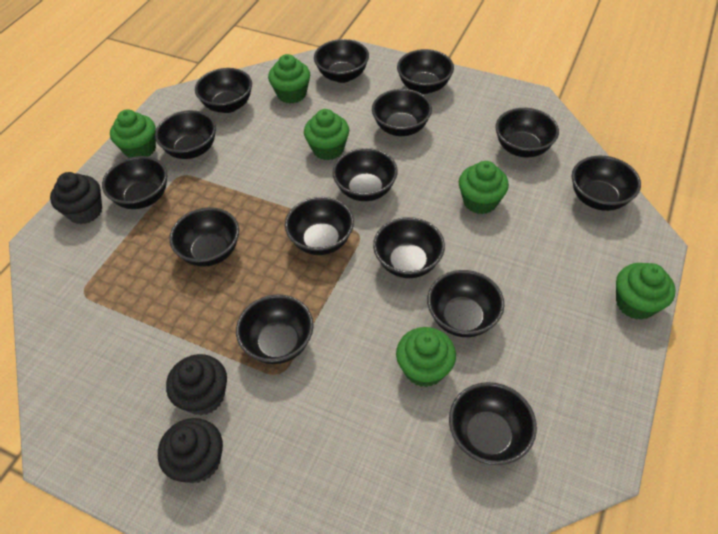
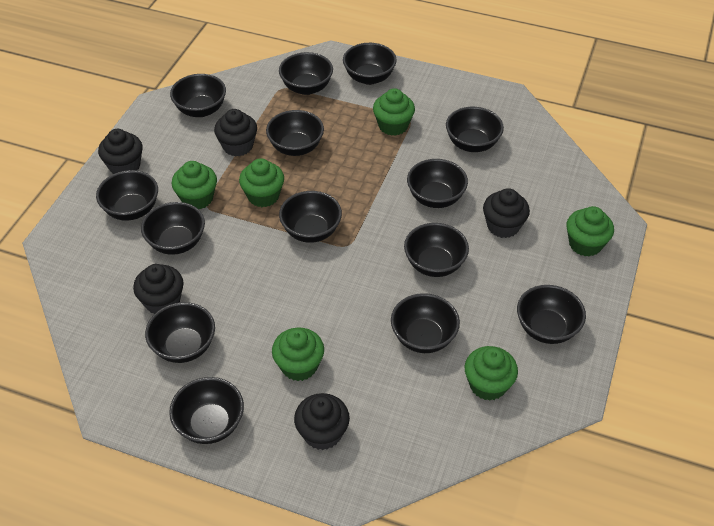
black bowl: [102,156,167,209] [155,110,216,159] [169,207,239,267] [195,68,252,113] [236,294,314,364] [285,197,354,255] [314,39,369,83] [332,148,398,201] [372,89,432,136] [373,217,445,278] [397,49,454,94] [427,270,504,337] [449,382,537,465] [495,108,559,157] [572,156,641,211] = 15 -> [96,170,158,221] [141,202,205,255] [145,302,215,363] [169,377,244,444] [170,74,226,117] [266,110,324,156] [279,52,333,95] [279,191,342,243] [343,43,397,85] [391,293,460,353] [404,223,469,277] [407,159,468,208] [446,107,504,152] [517,285,586,344] = 14
black cupcake: [50,172,102,224] [158,418,223,483] [166,354,227,415] = 3 -> [98,129,143,174] [133,264,184,314] [214,109,257,157] [294,393,350,450] [483,188,530,238] = 5

